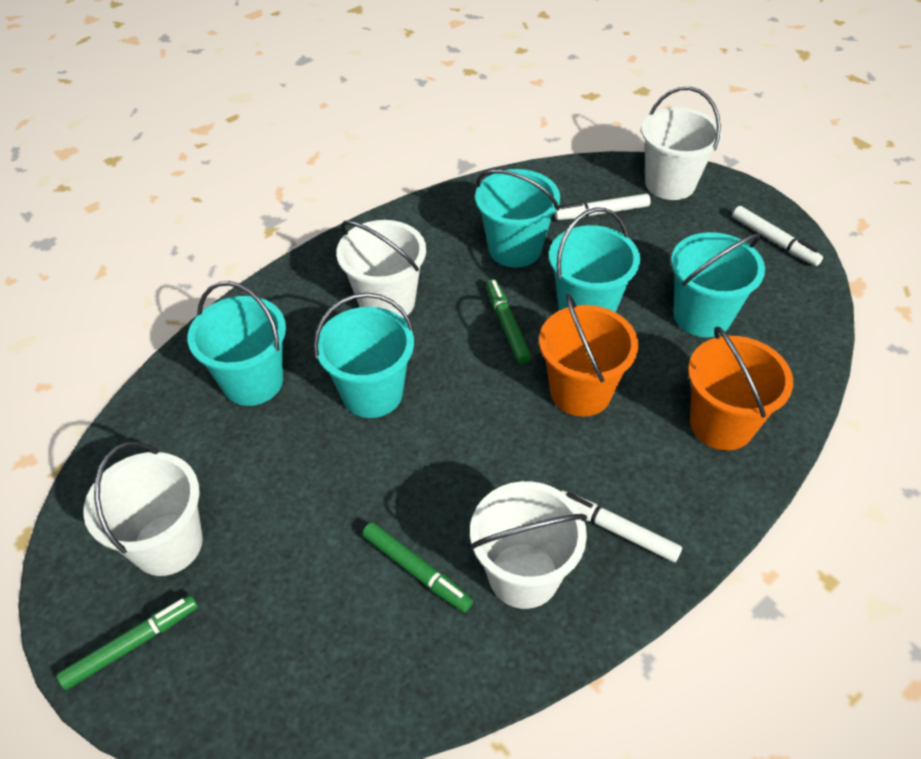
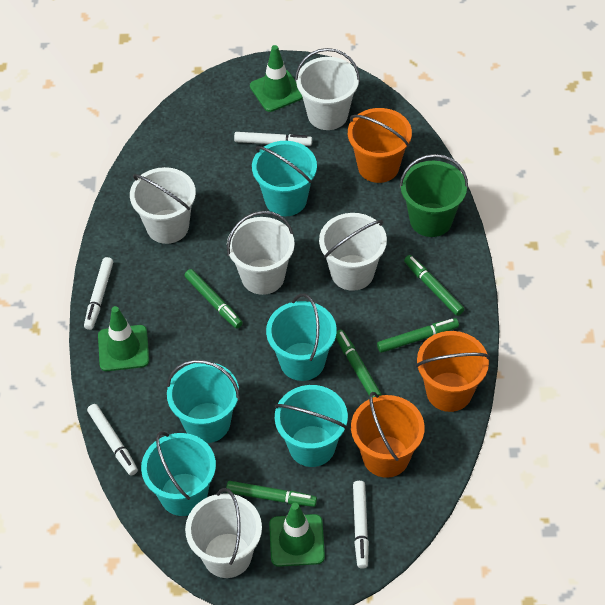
green bucket: none = 0 -> [399,154,468,237] = 1
green marker: [56,595,198,690] [362,522,473,613] [486,279,531,364] = 3 -> [185,269,243,329] [226,481,317,507] [336,329,382,398] [377,318,459,353] [404,255,464,316] = 5
green traffic cone: none = 0 -> [98,306,149,371] [250,45,303,112] [269,503,325,567] = 3
orange bucket: [539,294,638,417] [688,326,793,450] = 2 -> [348,108,412,183] [351,392,425,478] [416,331,490,412] = 3
white bucket: [83,442,203,576] [336,220,426,318] [469,481,587,609] [642,87,722,200] = 4 -> [130,167,196,244] [185,488,262,578] [227,211,295,295] [295,48,360,130] [319,213,387,291] = 5
white marker: [554,194,651,220] [561,491,682,562] [732,206,823,266] = 3 -> [84,257,113,330] [87,404,138,476] [234,132,312,146] [353,481,369,569] = 4

